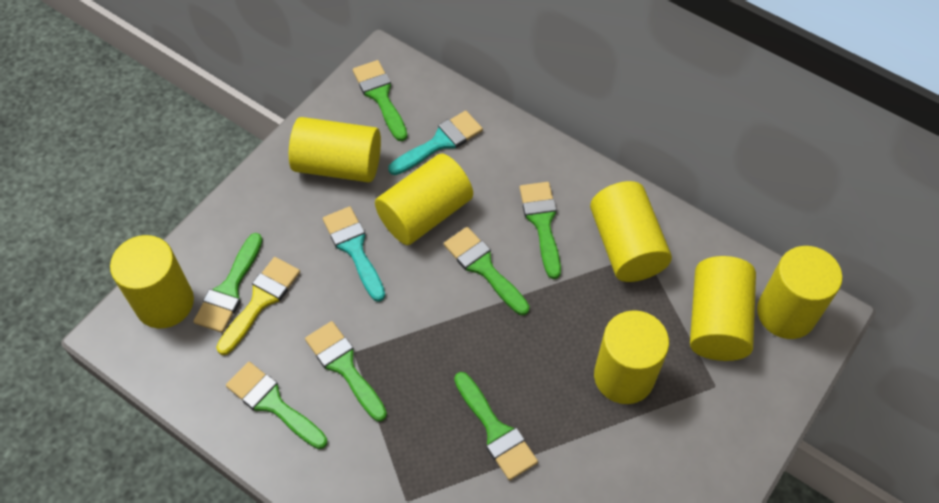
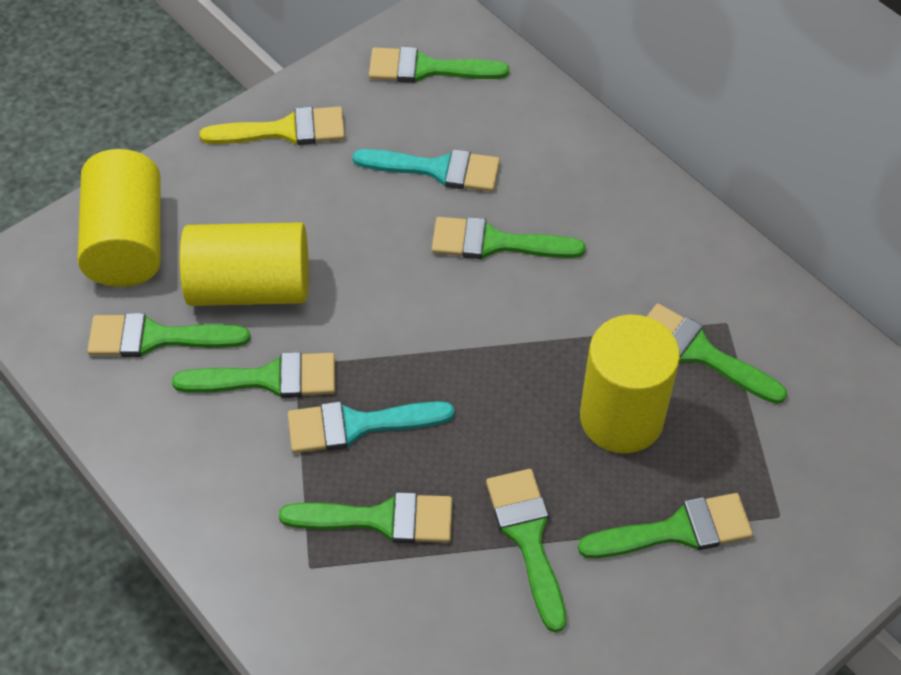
green brush: [193,233,263,333] [226,362,327,449] [305,321,387,422] [353,60,407,142] [444,227,530,315] [454,372,538,480] [519,182,561,279] = 7 -> [87,313,250,357] [172,352,335,398] [279,492,452,543] [369,47,509,83] [432,217,586,259] [486,469,566,633] [578,493,753,558] [647,303,787,404] = 8
yellow cylinder: [110,235,194,328] [289,117,381,182] [375,154,473,245] [590,181,672,282] [594,310,669,404] [690,256,756,361] [757,246,842,339] = 7 -> [78,149,161,287] [180,222,309,306] [580,315,680,453] = 3

